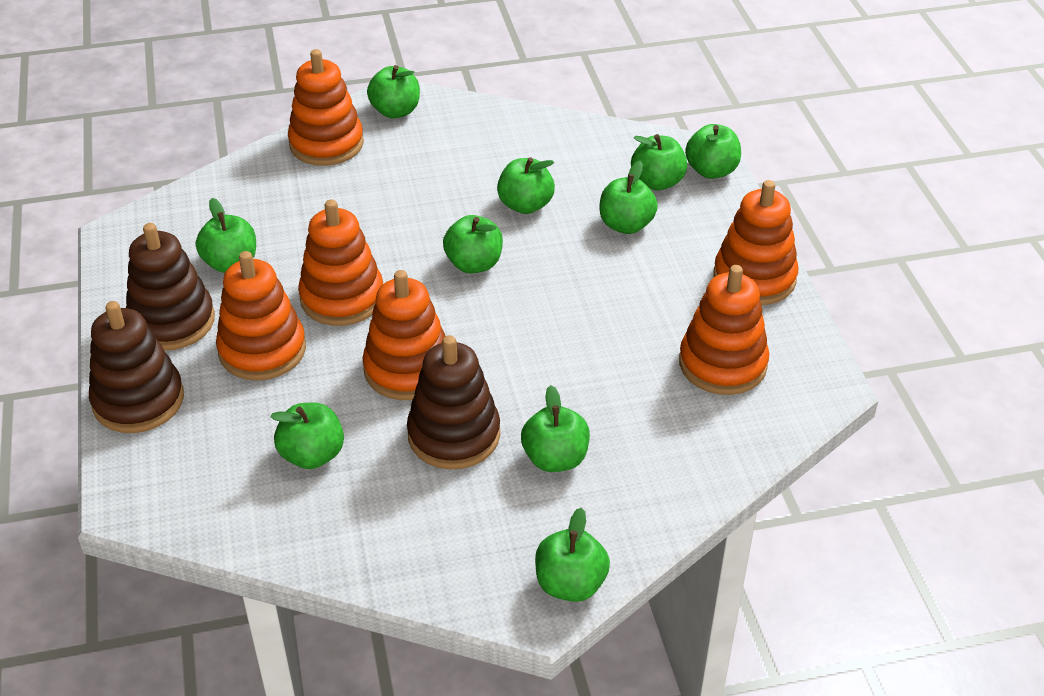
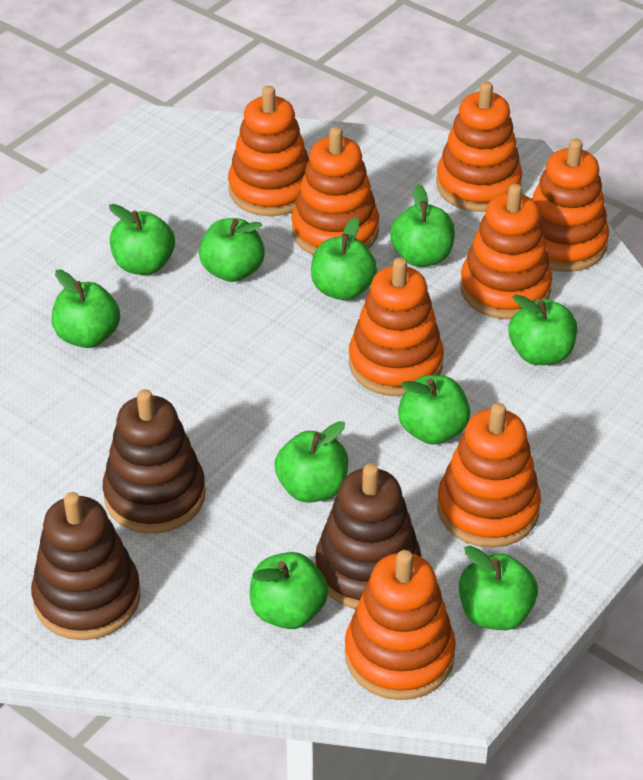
orange stacking toy: [216,251,306,381] [288,49,364,166] [298,199,383,326] [362,270,445,400] [679,265,769,395] [714,180,799,305] = 6 -> [228,86,309,216] [291,127,379,255] [345,550,456,700] [349,257,444,396] [436,82,522,212] [437,403,541,548] [460,184,552,319] [532,139,609,272] = 8

